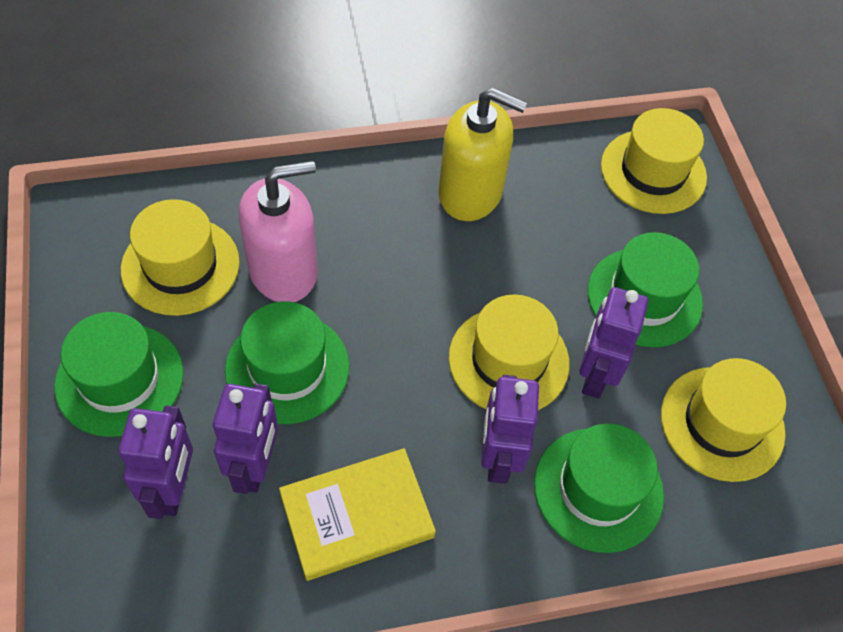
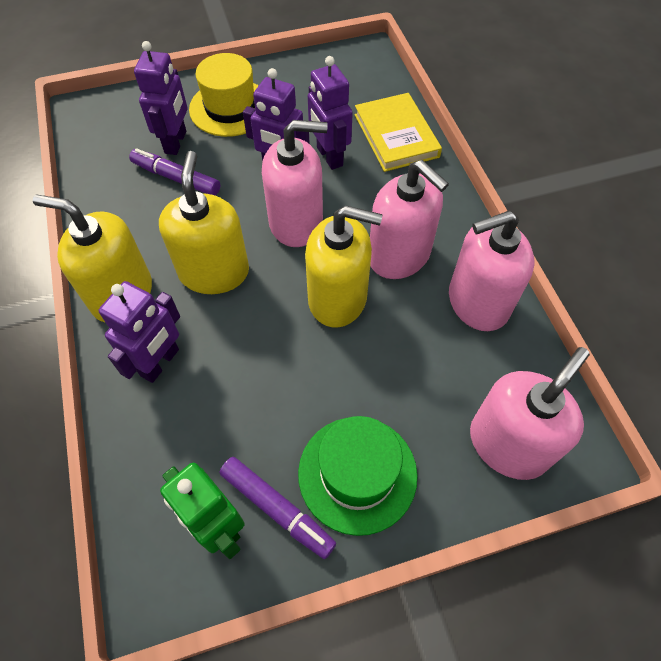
green hat: [54,312,184,437] [225,301,349,424] [534,423,664,553] [588,232,703,347] = 4 -> [298,416,418,536] = 1
green robot: none = 0 -> [160,463,245,559] = 1
pink soap dispenser: [239,161,318,302] = 1 -> [262,120,328,247] [370,160,449,279] [449,211,535,331] [470,347,590,480] = 4
purple marker: none = 0 -> [129,148,220,196] [219,457,336,559] = 2
yellow hat: [121,199,240,316] [449,294,570,410] [601,108,707,214] [661,358,786,482] = 4 -> [189,53,259,137] = 1
yellow soap dispenser: [438,88,527,221] = 1 -> [33,194,152,323] [159,151,249,294] [305,205,383,328] = 3

